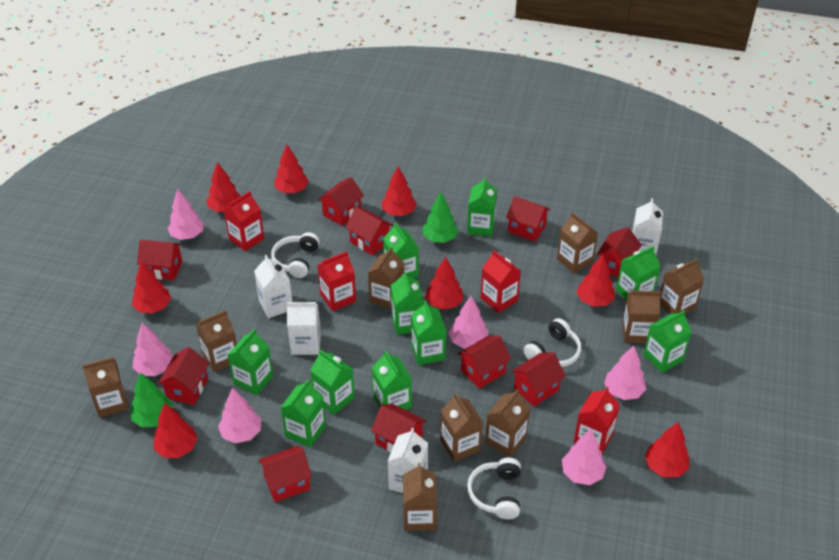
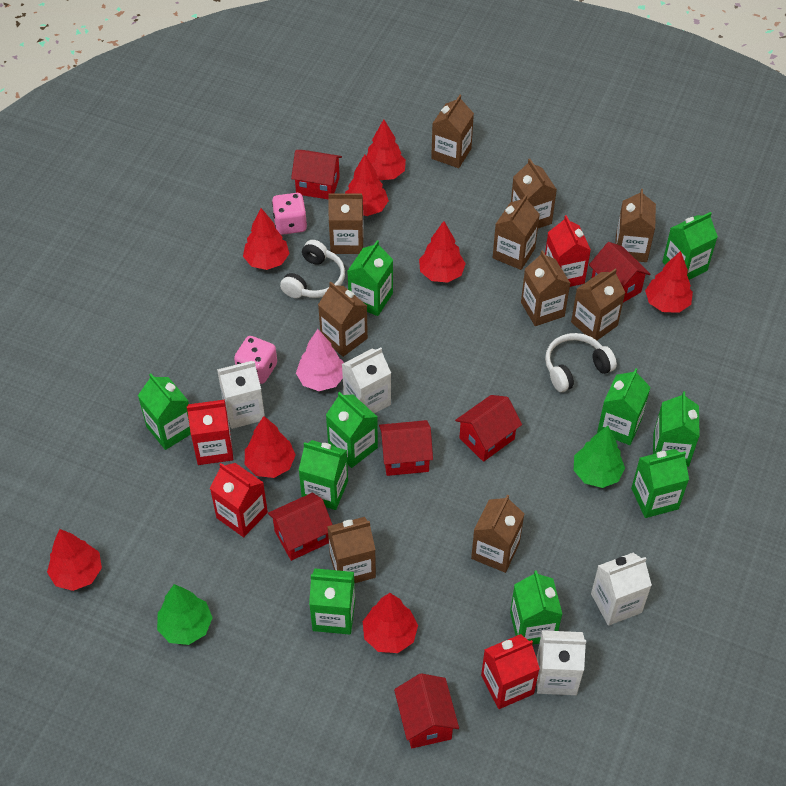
brown carton: [82,357,129,417] [196,310,237,372] [368,247,404,310] [403,463,437,531] [440,393,483,462] [485,389,530,458] [557,212,598,274] [622,290,661,344] [660,259,704,315] = 9 -> [318,282,368,357] [327,517,376,583] [328,193,364,254] [431,95,474,168] [471,495,524,573] [493,195,540,270] [511,159,557,228] [521,250,571,326] [571,269,626,340] [615,189,656,262] = 10
pink dice: none = 0 -> [234,336,277,384] [272,193,307,235] = 2
pink tree: [132,323,173,376] [168,189,204,240] [218,388,261,444] [449,296,488,349] [562,429,607,485] [604,345,646,400] = 6 -> [296,329,344,391] = 1
red house: [137,240,182,280] [158,347,209,405] [258,446,312,502] [318,177,364,226] [345,207,393,255] [371,404,427,453] [458,335,511,389] [506,196,551,242] [511,352,566,407] [597,227,641,277] = 10 -> [268,493,333,561] [291,150,342,200] [379,420,433,476] [394,673,459,748] [455,395,522,462] [589,242,651,302] = 6
white headphones: [271,232,320,278] [467,458,521,519] [523,318,581,367] = 3 -> [280,240,345,298] [545,333,617,392] = 2

